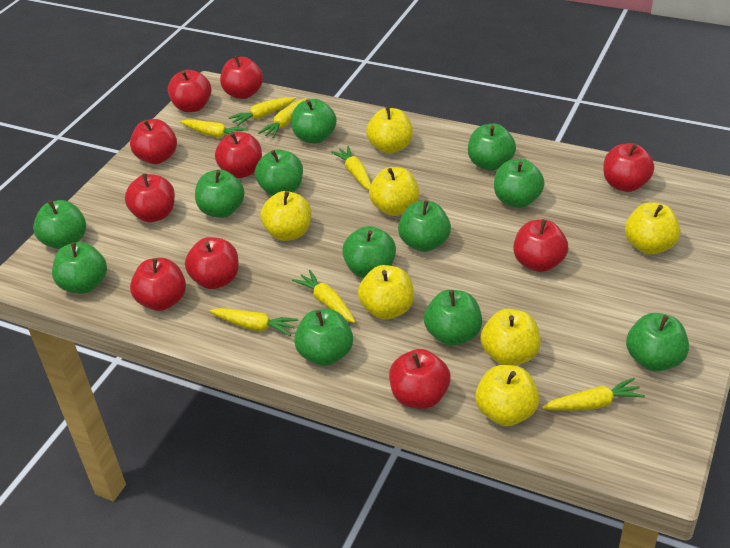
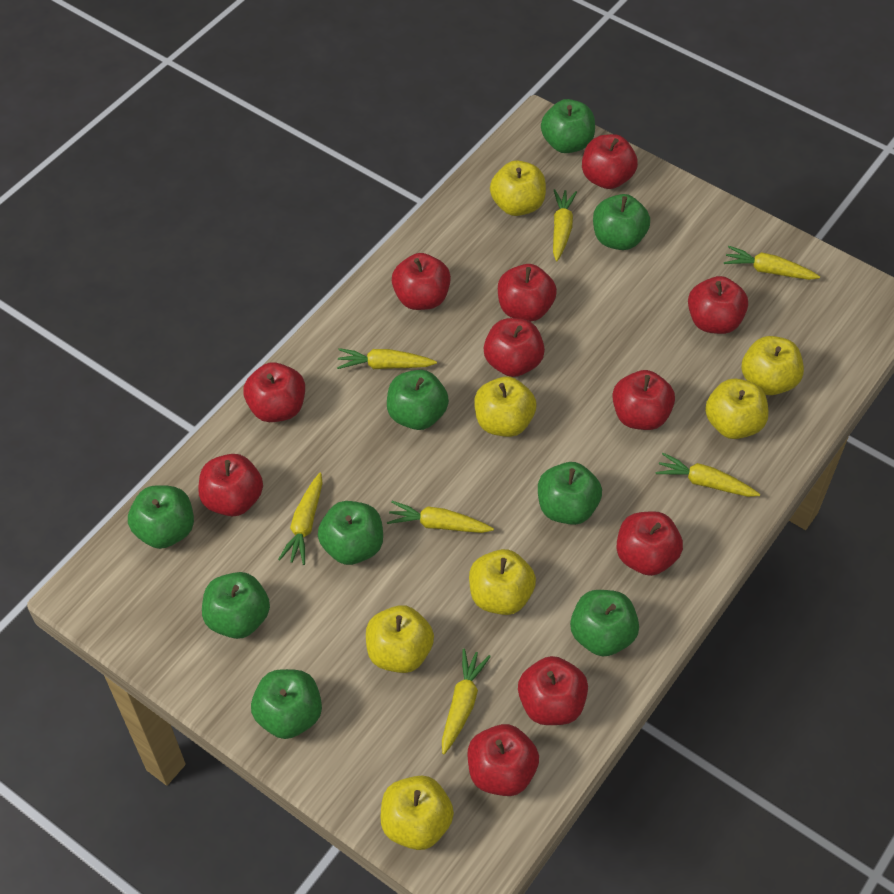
green apple: [33,200,86,249] [52,242,107,294] [195,169,245,218] [255,149,303,196] [291,99,337,144] [294,309,353,366] [342,226,396,278] [398,201,451,252] [424,290,482,346] [468,124,516,171] [494,159,545,208] [626,313,689,372] = 12 -> [128,485,194,549] [202,572,270,639] [251,669,322,739] [318,501,383,565] [387,370,449,430] [538,462,602,525] [541,99,595,153] [570,590,639,657] [593,194,650,250] = 9
red apple: [125,173,175,222] [130,119,177,164] [130,258,186,311] [168,70,211,112] [185,237,239,289] [215,132,262,178] [220,55,263,99] [389,349,451,409] [513,219,568,272] [603,143,654,192] = 10 -> [198,454,263,516] [243,362,305,422] [392,253,451,310] [468,724,539,796] [484,318,545,377] [498,264,557,321] [518,656,588,725] [582,134,638,189] [612,370,675,430] [616,511,683,576] [688,276,748,334] = 11

